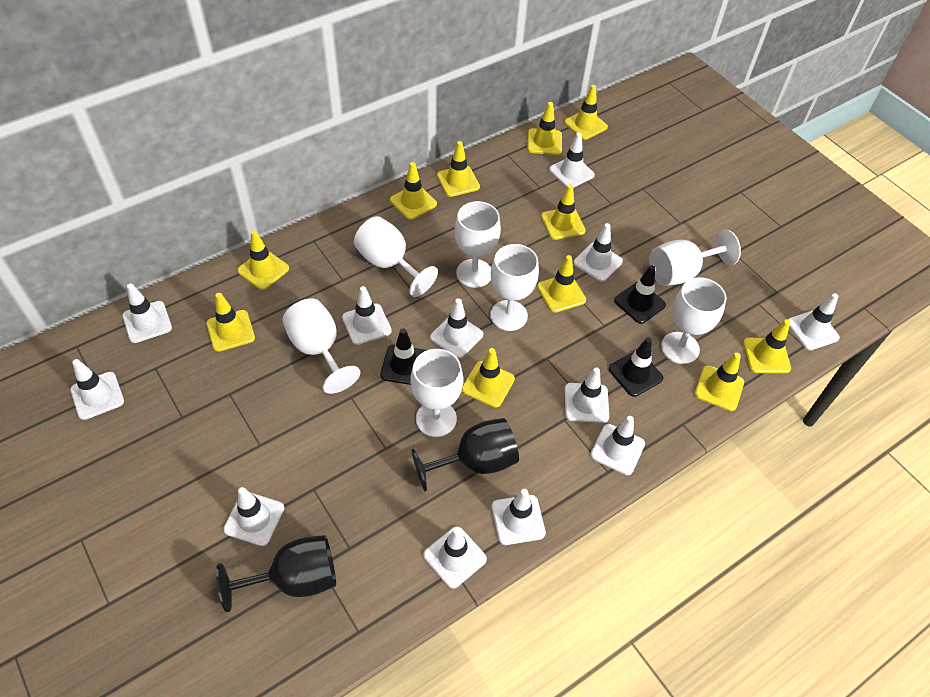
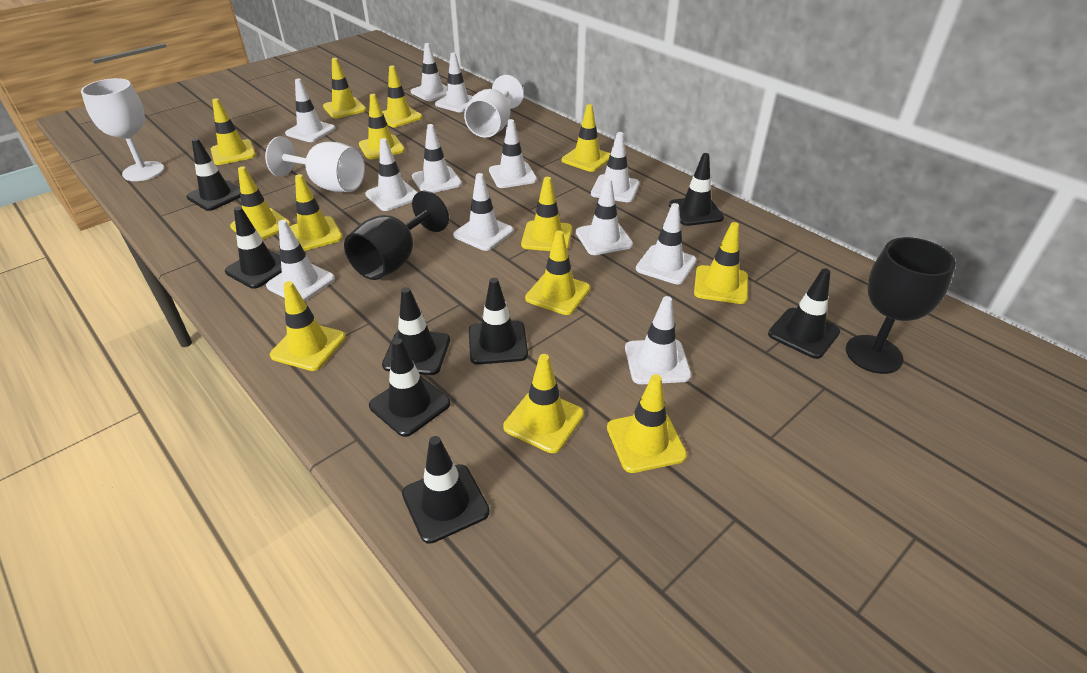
black traffic cone: [380,328,426,385] [609,337,663,397] [614,265,666,324] = 3 -> [186,138,241,211] [225,206,282,289] [369,338,451,437] [382,287,450,375] [402,436,490,544] [469,278,528,365] [669,153,724,226] [768,268,840,359] = 8
white goblet: [282,298,360,394] [354,216,438,297] [411,349,463,437] [455,201,501,288] [490,244,539,331] [649,230,741,286] [661,277,727,364] = 7 -> [81,78,164,181] [265,136,365,192] [464,75,524,138] = 3
yellow traffic cone: [206,293,255,352] [237,230,289,290] [390,162,437,220] [437,141,480,197] [462,348,515,408] [527,102,562,155] [537,255,586,313] [541,184,586,240] [564,85,608,140] [695,353,744,411] [743,319,791,373] = 11 -> [211,98,256,165] [230,166,291,240] [270,281,346,371] [290,174,343,251] [323,58,366,118] [359,94,405,159] [382,65,422,127] [503,354,584,453] [521,177,572,251] [525,230,590,315] [562,104,610,172] [607,374,687,473] [694,222,748,304] = 13

